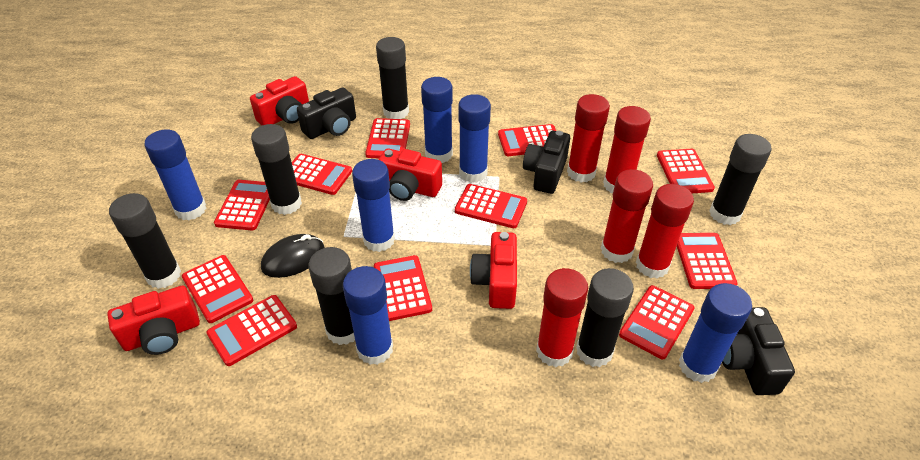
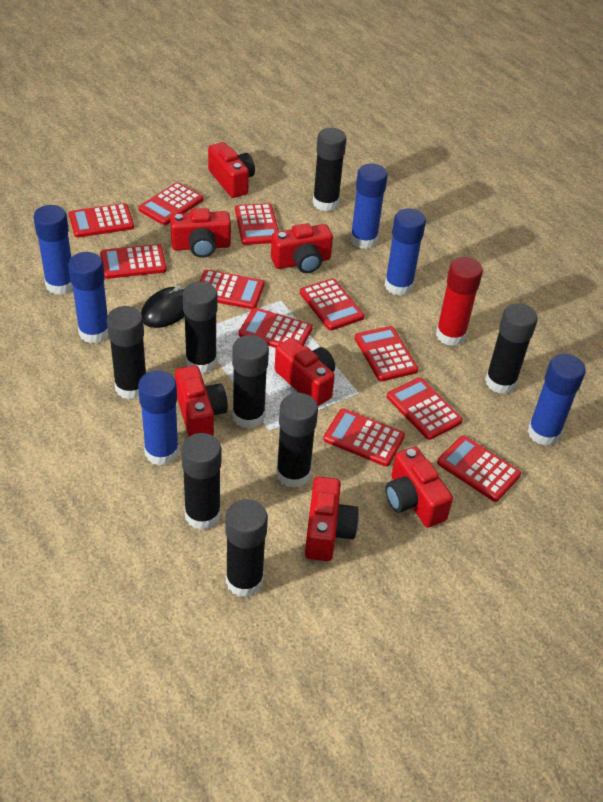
black camera: [297,88,356,139] [523,131,570,194] [722,307,795,395] = 3 -> none = 0
black glue stick: [109,193,181,289] [251,124,302,215] [308,247,355,345] [376,37,409,119] [576,268,634,367] [709,134,772,225] = 6 -> [107,306,146,400] [181,433,221,530] [183,282,217,374] [225,499,268,597] [232,335,269,429] [276,393,318,488] [313,128,346,211] [485,303,538,394] = 8
red camera: [107,286,200,355] [250,76,309,125] [378,148,442,201] [470,232,517,309] = 4 -> [170,208,231,258] [175,366,228,436] [208,142,255,198] [271,223,333,273] [275,338,335,406] [305,477,359,561] [385,447,453,528] = 7
red glue stick: [536,268,588,367] [567,94,610,183] [601,169,653,263] [603,106,651,193] [636,184,694,278] = 5 -> [436,257,483,346] = 1

